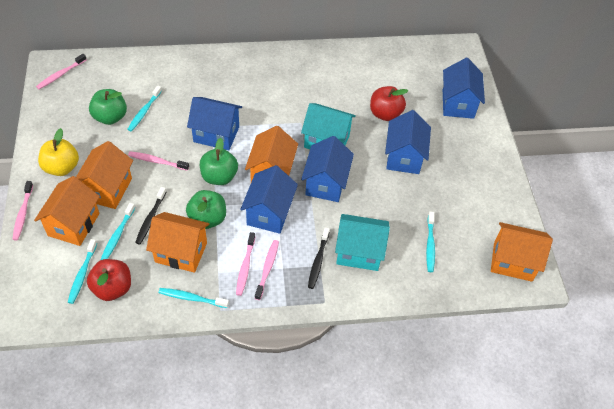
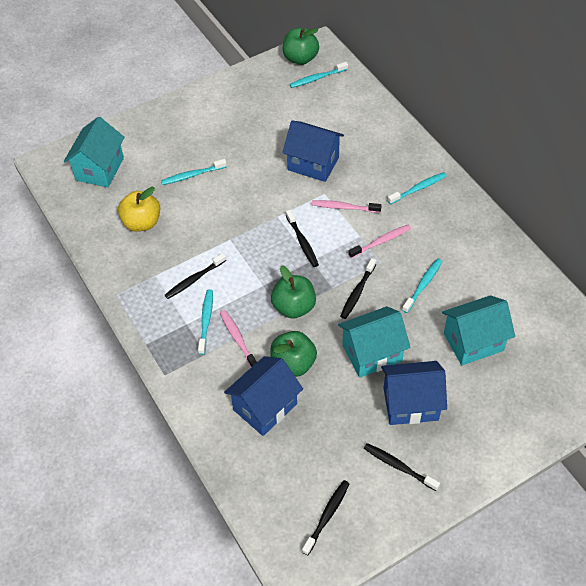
black toothbrush: [135,187,166,244] [308,227,330,289] = 2 -> [165,253,226,299] [286,210,319,267] [302,480,350,555] [340,258,376,319] [364,443,440,491] = 5
blue house: [187,97,242,151] [240,165,298,234] [301,136,354,202] [385,110,431,174] [443,57,485,119] = 5 -> [224,356,303,436] [282,120,344,182] [381,361,447,425] = 3
orange house: [34,176,100,246] [76,141,133,209] [146,212,209,273] [245,126,298,182] [491,222,553,282] = 5 -> none = 0
pink toothbrush: [12,181,33,240] [36,54,87,89] [128,151,189,171] [236,232,255,296] [255,240,279,300] = 5 -> [220,310,257,367] [312,200,382,213] [348,225,411,258] = 3
red apple: [87,259,131,301] [370,86,408,121] = 2 -> none = 0
turquoise house: [301,103,356,149] [335,214,390,271] = 2 -> [64,117,125,188] [338,306,411,378] [442,295,515,365] = 3

